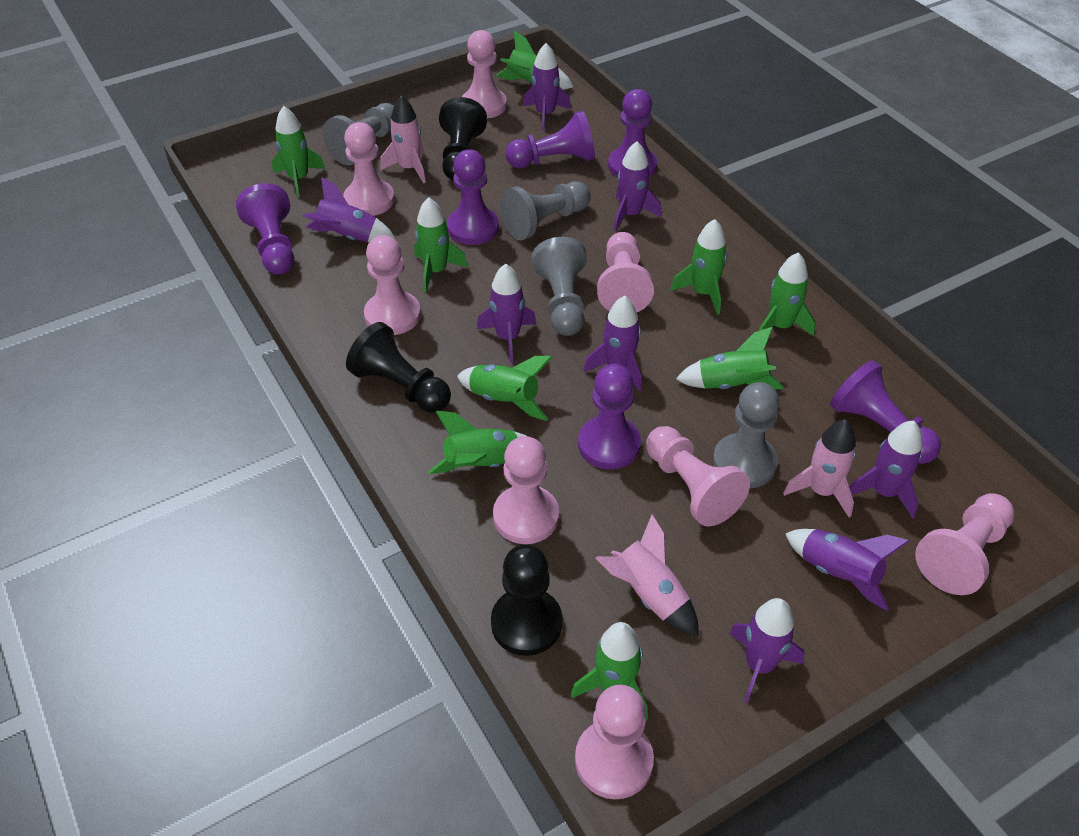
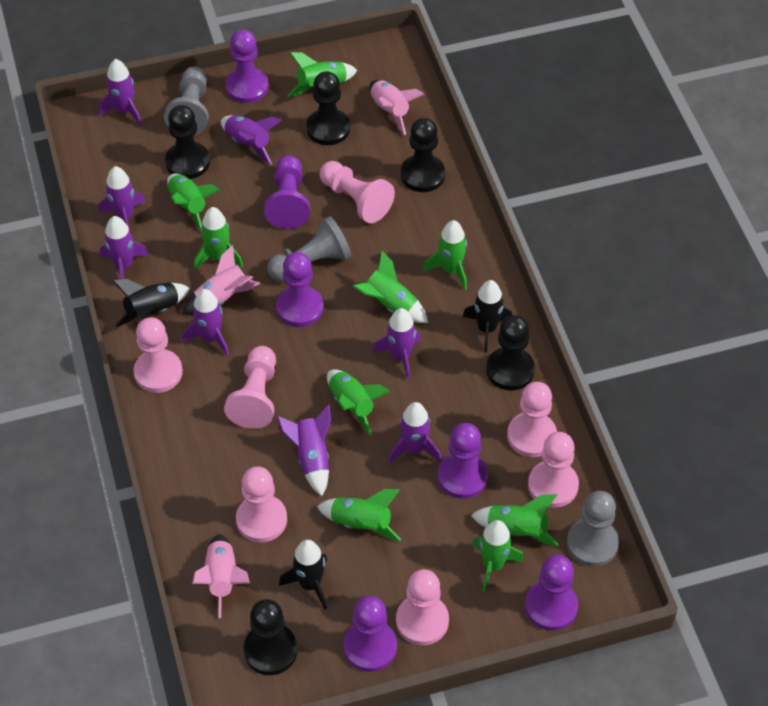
black pawn: [346,322,451,413] [439,97,487,181] [491,544,562,656] = 3 -> [165,105,210,179] [244,599,298,675] [306,71,350,145] [401,118,445,192] [486,315,535,391] = 5
black rocket: none = 0 -> [113,279,190,327] [279,540,327,610] [463,280,512,353] = 3
grey pawn: [322,103,394,165] [500,181,591,240] [531,237,587,336] [713,382,779,488] = 4 -> [164,67,209,136] [267,216,352,282] [567,491,619,567] = 3
pink pawn: [343,122,395,216] [364,235,421,335] [462,30,507,119] [493,436,559,544] [575,685,654,799] [597,232,654,312] [646,426,750,527] [915,493,1015,595] = 8 -> [134,317,183,393] [224,346,276,429] [236,466,287,543] [319,161,395,223] [396,569,449,645] [507,382,557,457] [528,432,579,508] = 7

